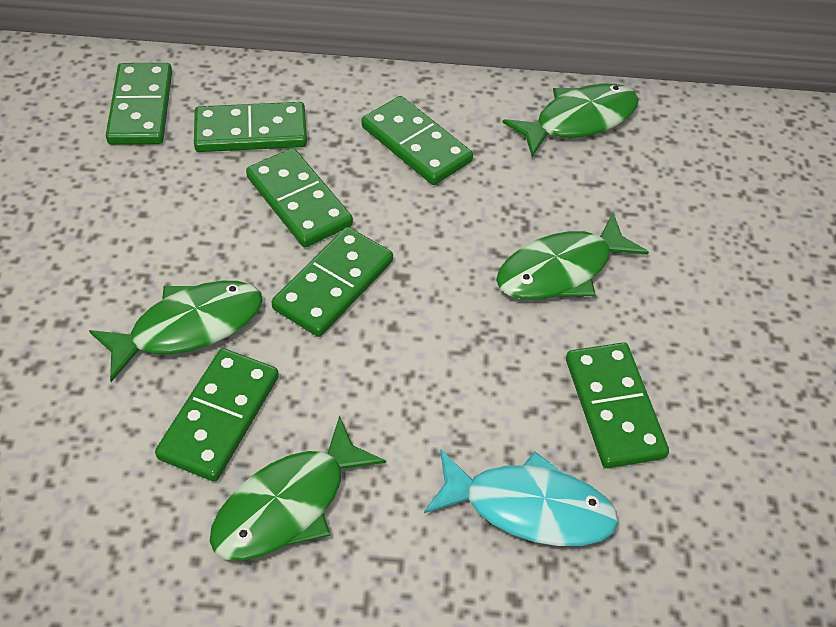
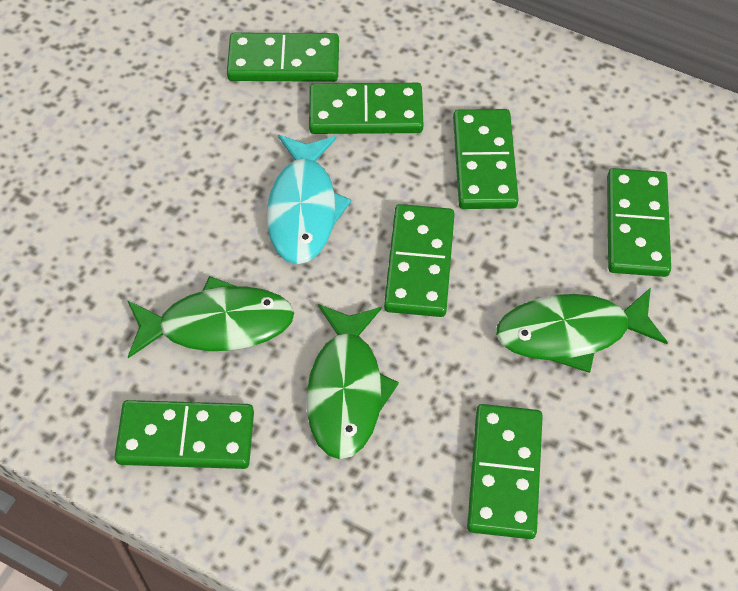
green fish: [89,281,263,382] [209,415,386,561] [496,213,649,300] [503,83,639,157] = 4 -> [127,276,294,358] [307,304,399,459] [496,287,668,373] = 3

